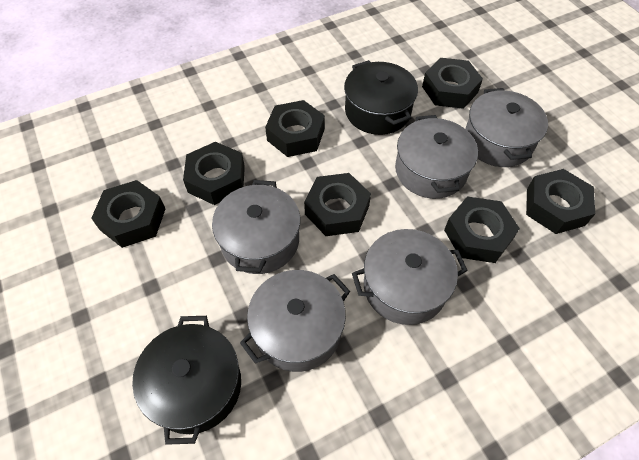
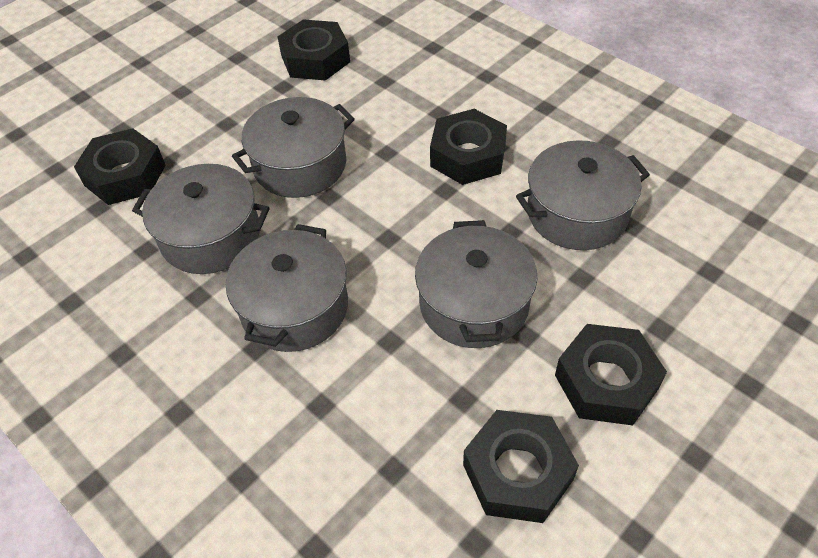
black nut: [91,180,165,248] [183,142,245,205] [265,100,325,157] [304,173,371,236] [422,58,483,109] [444,197,520,263] [526,169,595,234] = 7 -> [74,128,166,205] [278,19,350,81] [430,109,507,185] [463,410,579,523] [555,324,667,425] = 5
black pot: [132,316,241,445] [344,60,418,135] = 2 -> none = 0

